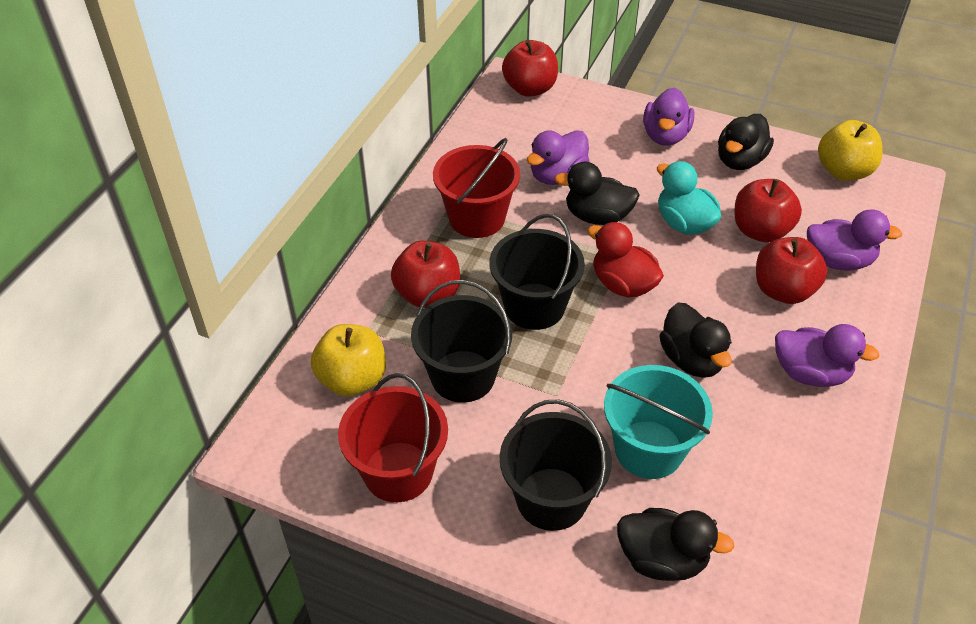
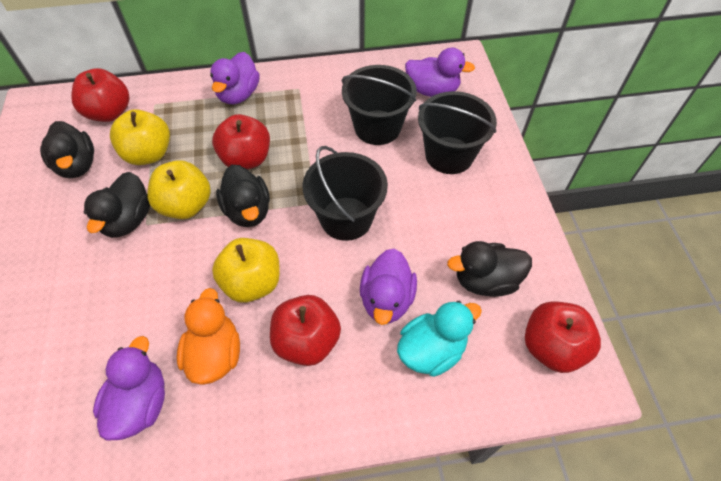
orange duck: none = 0 -> [177,288,240,385] = 1
red bucket: [338,373,448,502] [433,138,520,238] = 2 -> none = 0
red duck: [587,222,664,298] = 1 -> none = 0
turquoise bucket: [604,365,713,479] = 1 -> none = 0
yellow apple: [311,324,386,396] [818,120,883,180] = 2 -> [110,109,170,165] [147,160,211,219] [212,238,280,303] = 3

